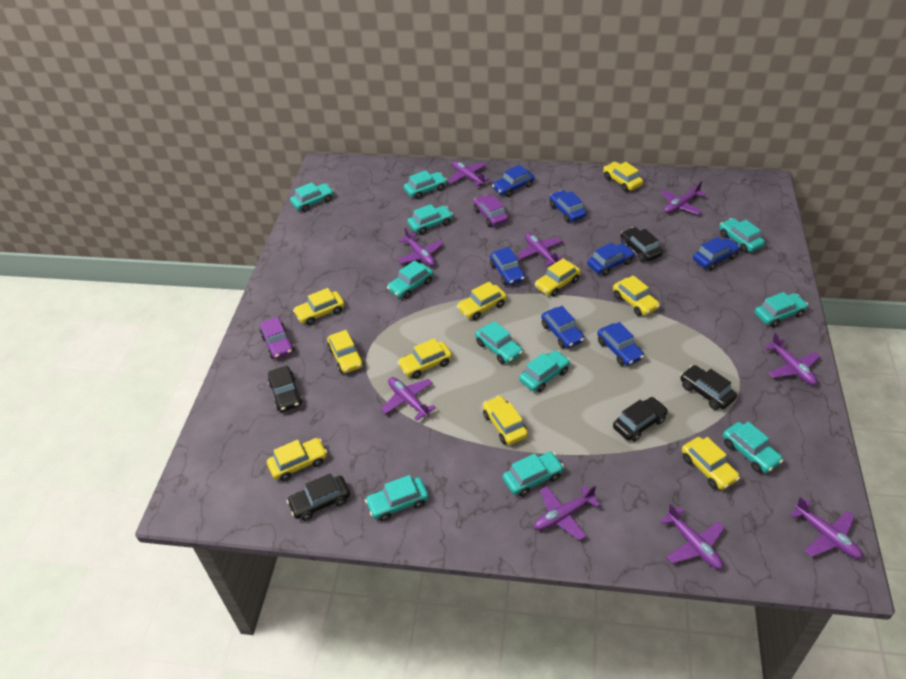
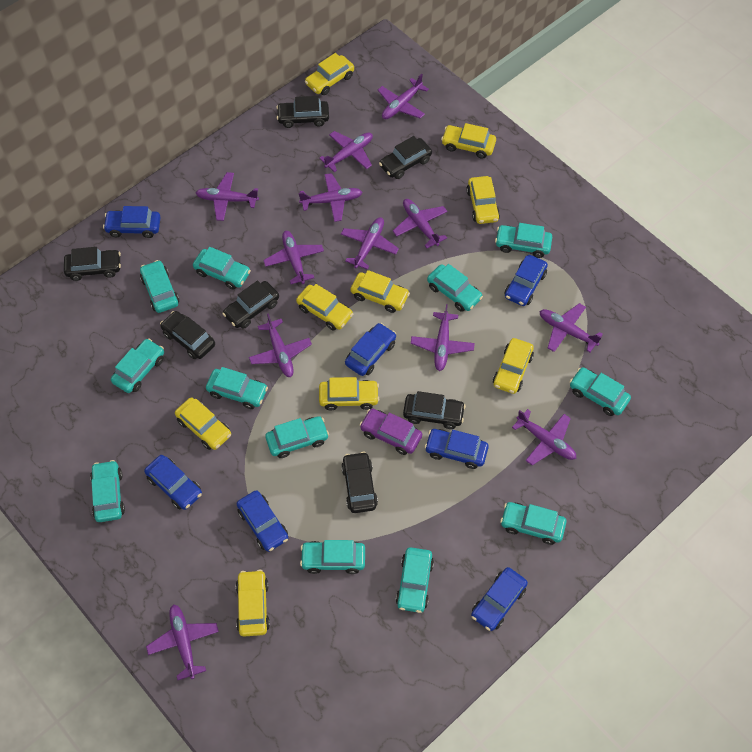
black car: [268,366,302,412] [287,473,350,521] [613,397,668,442] [621,227,663,262] [680,365,737,410] = 5 -> [64,247,121,281] [160,311,215,359] [222,280,279,329] [276,96,329,128] [341,452,378,513] [379,136,432,179] [403,391,466,429] = 7
purple car: [260,317,294,359] [474,195,509,227] = 2 -> [360,408,422,455] = 1
purple plane: [381,377,436,420] [398,228,443,266] [448,161,490,187] [517,233,563,266] [534,485,600,541] [660,504,725,569] [661,181,706,215] [764,333,821,385] [790,497,863,559] = 9 -> [146,604,219,680] [196,172,259,221] [249,313,312,377] [263,231,324,284] [299,173,362,222] [319,131,373,172] [341,217,399,270] [378,74,429,119] [393,199,447,248] [411,304,475,371] [512,409,576,465] [540,303,603,352] = 12
turquoise car: [290,182,334,212] [365,475,429,521] [387,261,433,299] [404,170,447,199] [407,204,453,235] [475,321,523,364] [503,452,564,497] [519,350,570,392] [720,218,765,253] [723,421,783,473] [755,292,808,327] = 11 -> [90,460,125,522] [111,338,164,393] [140,260,179,313] [193,247,251,290] [206,367,268,409] [265,416,329,458] [300,540,365,574] [396,547,434,613] [427,264,483,312] [495,223,552,258] [500,502,566,545] [570,367,631,416] = 12
yellow car: [267,438,327,481] [293,288,345,325] [327,330,364,373] [397,338,452,379] [457,282,507,320] [483,395,528,445] [535,258,581,297] [603,162,643,192] [613,275,660,316] [682,437,740,490] = 10 -> [175,397,231,450] [236,570,270,637] [296,284,353,331] [305,53,354,95] [319,377,379,411] [351,270,410,313] [441,123,496,159] [466,176,500,224] [493,338,534,394] = 9

